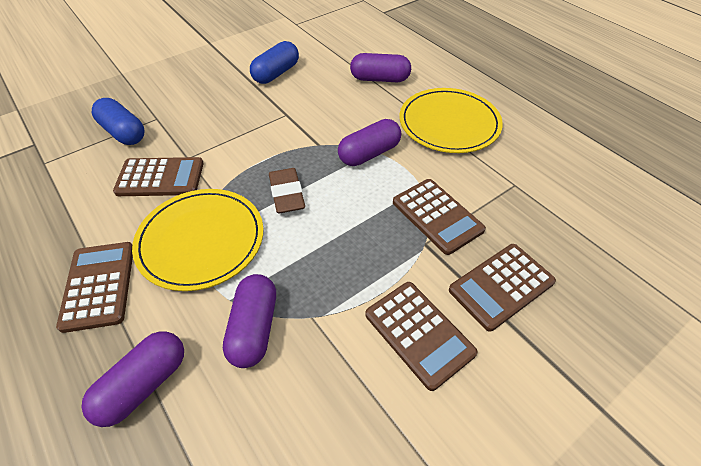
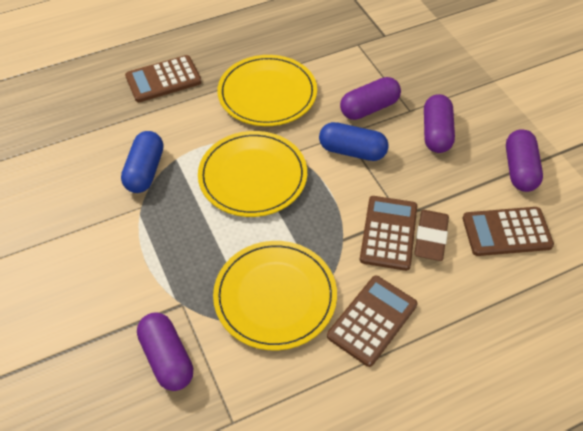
brown calculator: [56,242,133,333] [113,157,204,196] [365,282,478,391] [393,179,486,255] [449,244,556,332] = 5 -> [125,55,202,102] [327,276,417,367] [360,196,417,271] [463,207,554,256] = 4
yellow plate: [132,189,263,291] [399,88,503,153] = 2 -> [198,131,307,217] [213,241,337,350] [217,55,317,126] = 3

